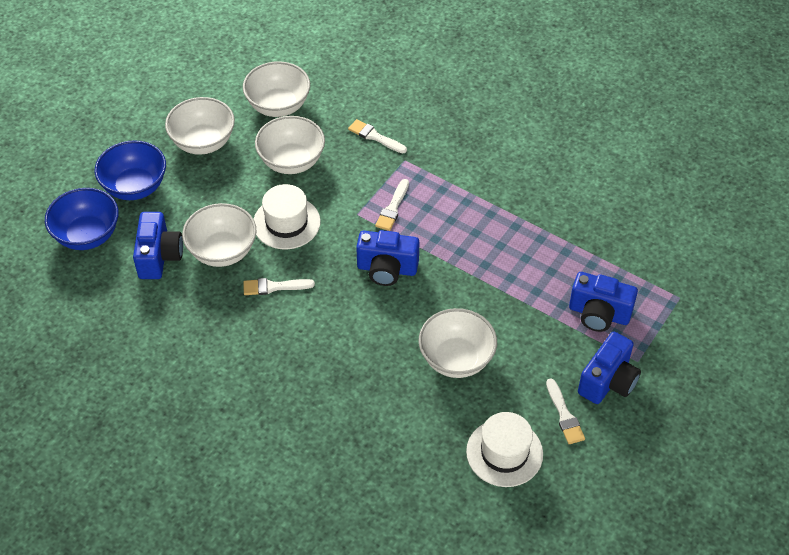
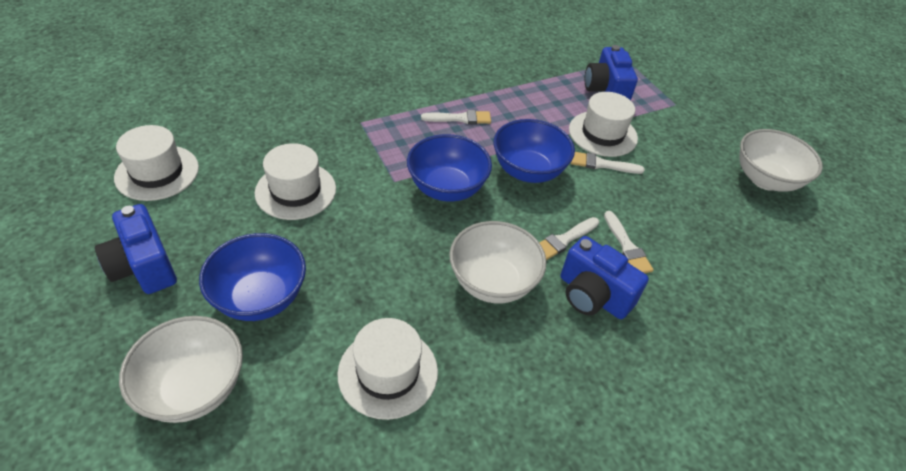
blue bowl: [45,188,119,250] [94,140,166,200] = 2 -> [199,233,306,321] [407,134,492,202] [494,119,575,183] = 3
blue camera: [133,212,183,279] [356,230,419,286] [569,272,638,332] [578,332,641,404] = 4 -> [95,204,177,294] [561,236,649,319] [584,45,638,100] = 3
white bowl: [165,97,235,155] [182,203,257,267] [243,61,310,117] [255,116,325,174] [419,308,497,378] = 5 -> [119,316,243,423] [449,221,547,303] [739,129,823,192] = 3
white hat: [254,184,321,249] [466,412,543,487] = 2 -> [114,125,199,201] [255,143,336,220] [337,318,438,420] [569,92,638,157] = 4

